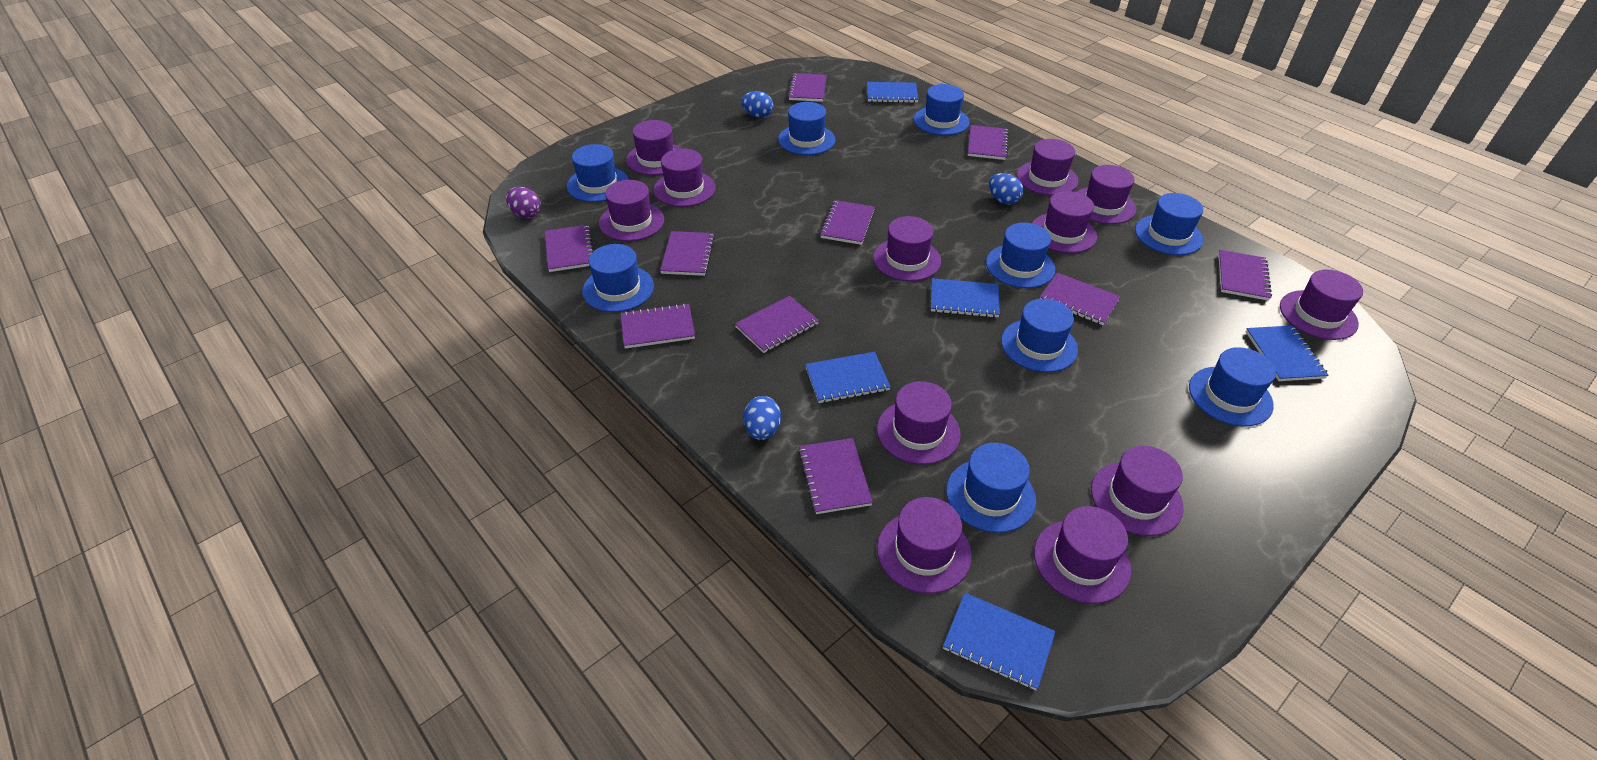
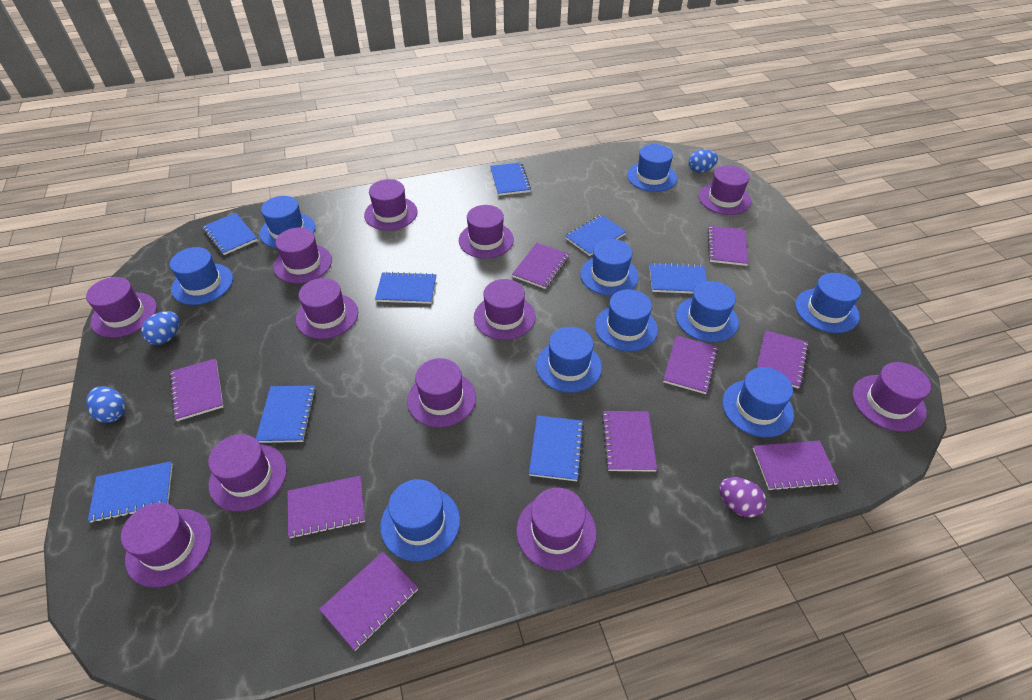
blue hat: [567,144,629,202] [582,244,654,312] [778,102,835,155] [914,84,970,135] [946,443,1036,533] [986,223,1055,288] [1001,298,1078,372] [1135,193,1203,255] [1189,347,1276,426] = 9 -> [170,247,233,305] [260,196,315,248] [380,479,460,561] [536,327,602,393] [580,239,639,296] [595,289,658,352] [627,144,677,192] [676,281,739,342] [722,367,794,437] [795,273,861,333] = 10
blue notebook: [805,352,891,403] [867,82,919,103] [931,278,1000,318] [943,593,1056,690] [1246,325,1329,381] = 5 -> [88,461,173,523] [202,213,258,255] [256,385,316,443] [375,272,436,304] [490,163,531,196] [529,415,584,481] [565,215,627,256] [649,263,707,294] = 8
purple notebook: [545,225,593,272] [620,303,695,349] [660,231,715,276] [735,296,819,353] [788,73,827,102] [798,438,873,514] [820,200,875,245] [968,125,1009,160] [1040,272,1121,325] [1218,250,1272,301] = 10 -> [170,358,223,421] [288,476,365,539] [319,552,418,651] [512,243,569,289] [602,411,657,472] [663,336,718,394] [708,226,748,266] [753,441,839,491] [757,330,809,389] = 9

